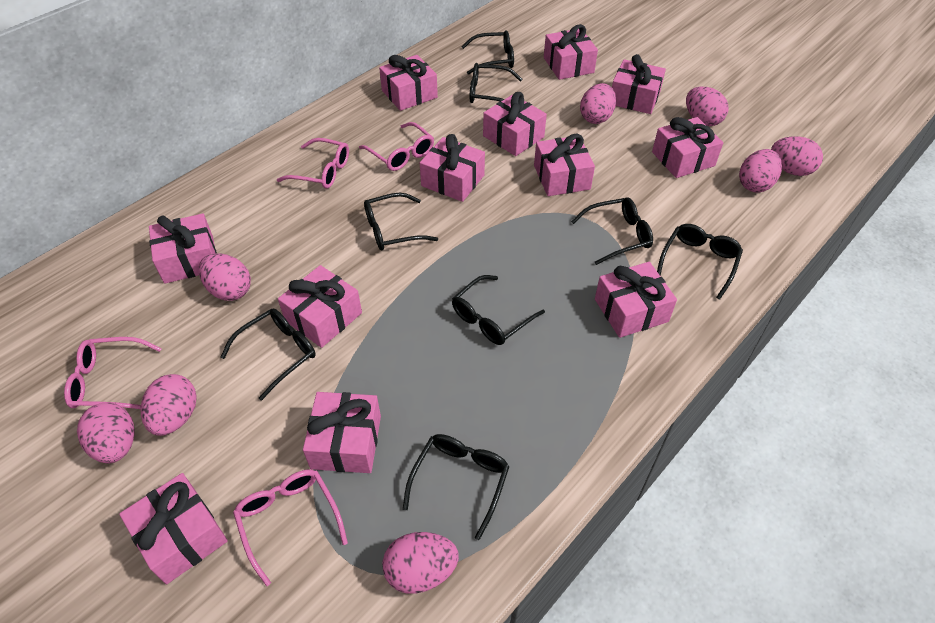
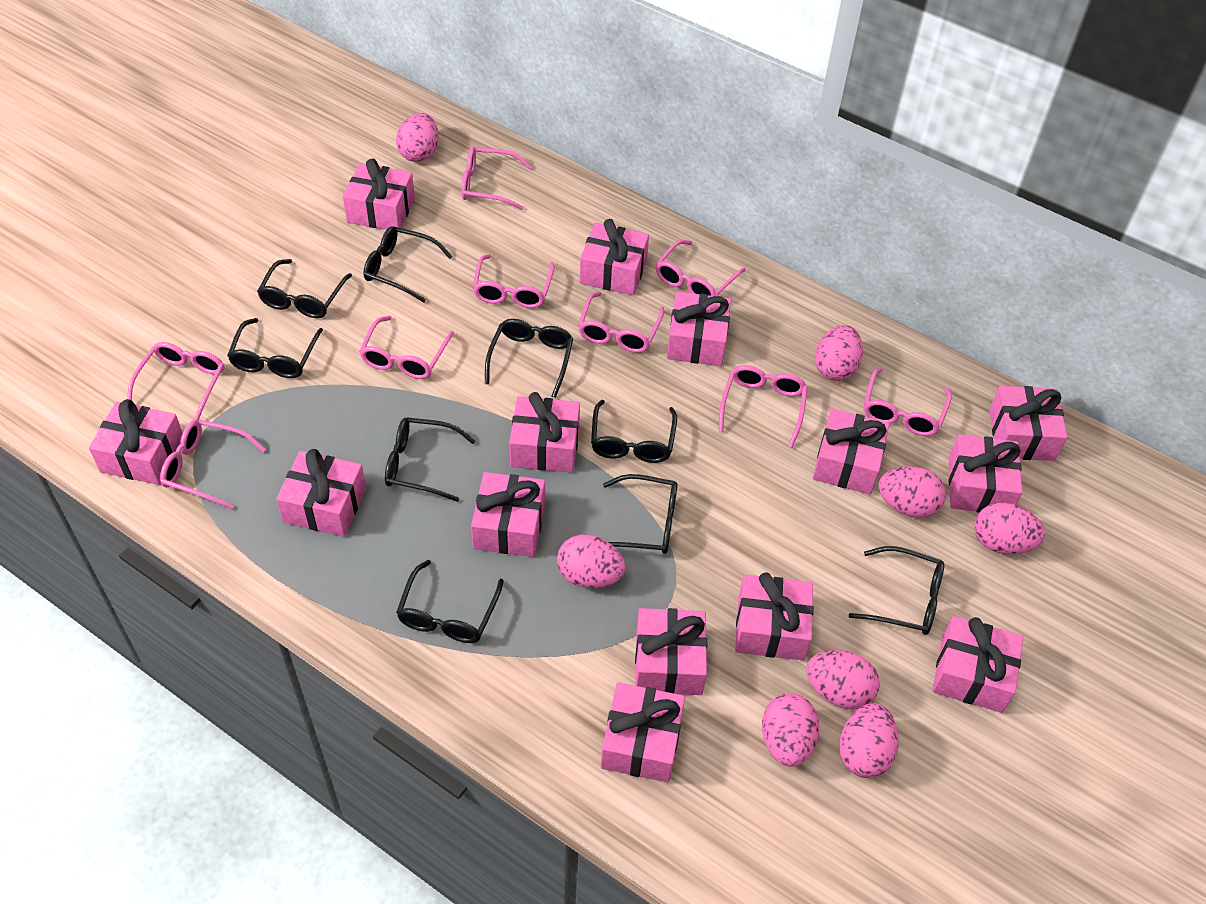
black glasses: [221,309,316,401] [364,193,438,250] [403,434,510,540] [452,275,545,345] [461,30,514,75] [470,63,523,103] [571,198,653,265] [657,224,743,300] = 8 -> [227,318,323,378] [257,259,352,318] [364,226,453,303] [385,417,475,502] [396,560,504,643] [485,319,574,398] [591,400,677,463] [603,474,678,554] [849,546,944,635] = 9
pink gift: [119,473,228,584] [149,214,217,284] [278,265,362,348] [303,392,381,473] [379,55,438,111] [420,134,485,202] [483,92,547,156] [534,134,595,196] [544,24,598,80] [595,262,677,338] [612,54,666,114] [652,117,723,178] = 12 -> [89,399,183,485] [276,449,366,537] [343,158,415,230] [471,472,545,557] [509,392,580,473] [580,219,649,295] [601,682,685,782] [635,608,707,695] [667,291,731,366] [735,572,814,661] [813,409,890,494] [932,616,1023,713] [948,434,1022,512] [989,386,1067,461] = 14
pink glasses: [64,337,162,409] [233,469,348,586] [277,138,349,189] [359,122,434,171] = 4 -> [127,342,224,420] [160,419,266,509] [359,316,454,379] [461,147,532,210] [473,254,555,308] [578,292,664,353] [656,240,746,296] [719,365,808,448] [864,368,952,436] = 9

